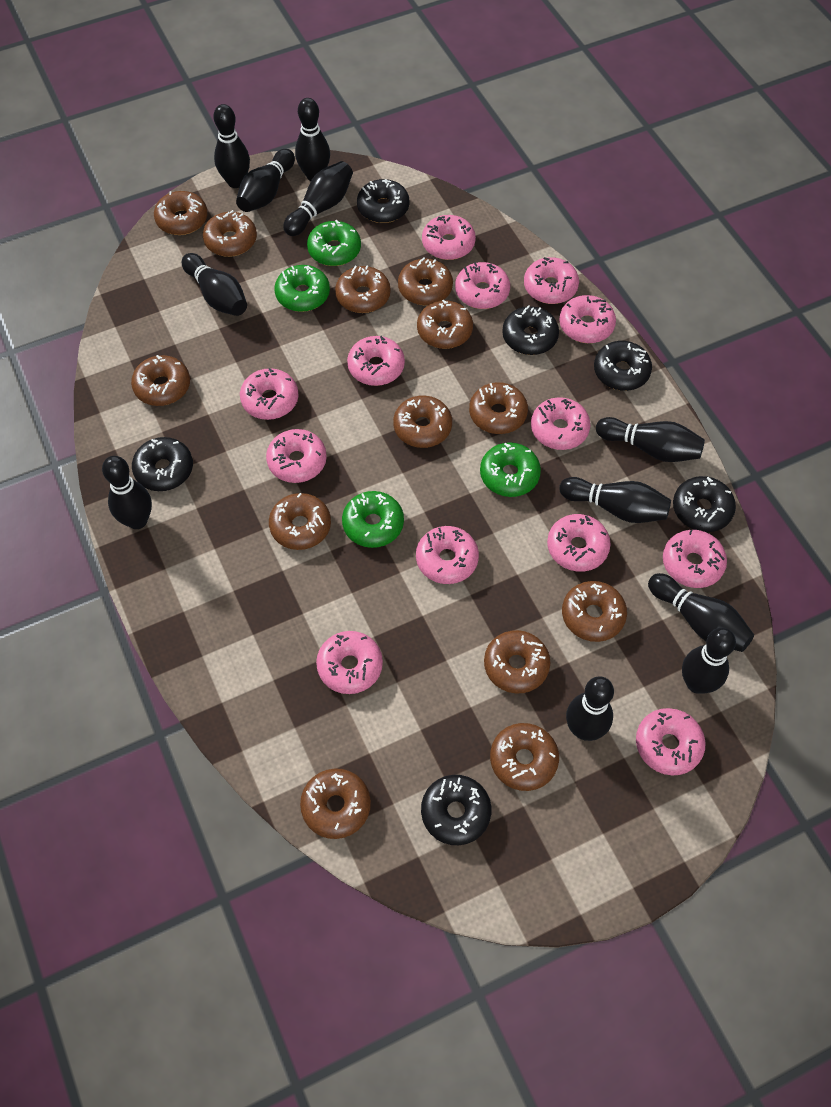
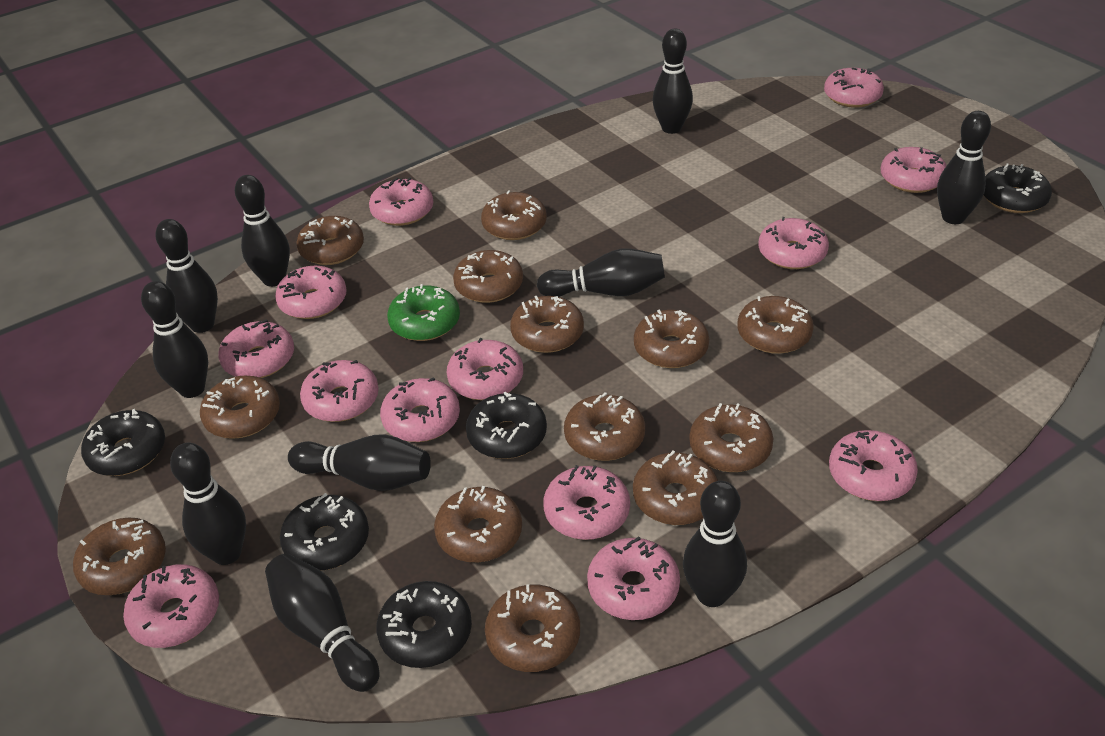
black bowling pin: [102,456,152,529] [182,253,247,316] [213,104,250,188] [236,149,295,212] [283,161,353,236] [295,98,330,181] [560,477,671,523] [566,676,614,741] [596,417,705,462] [648,573,754,652] [682,628,736,694] = 11 -> [141,281,208,398] [155,219,218,333] [170,443,246,565] [235,175,290,287] [265,553,379,692] [288,434,431,491] [537,249,665,297] [652,29,693,134] [683,481,747,607] [937,111,991,224] = 10
black donut: [132,437,193,491] [357,179,409,223] [421,775,491,845] [502,305,559,355] [594,341,652,391] [673,476,736,532] = 6 -> [81,409,165,476] [280,493,369,570] [376,581,472,668] [466,392,547,459] [984,164,1052,213] = 5
green donut: [274,265,330,312] [307,220,361,266] [342,491,404,548] [480,442,541,497] = 4 -> [387,284,460,341] = 1

